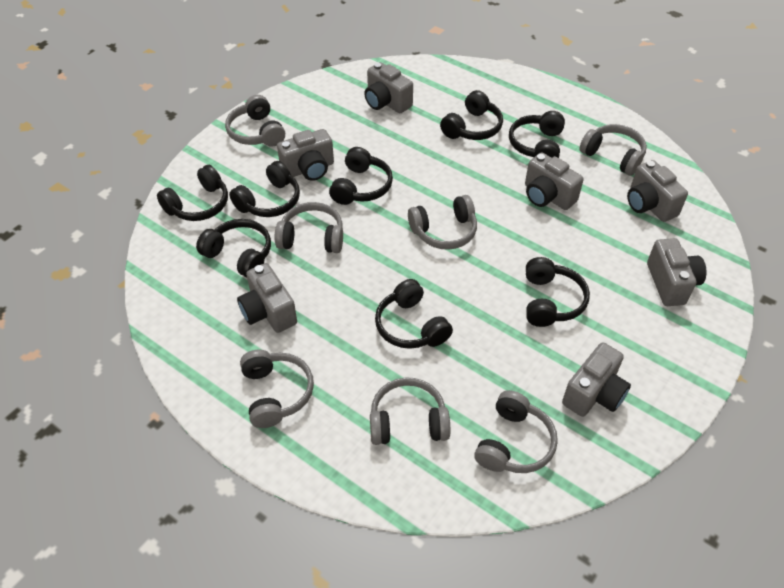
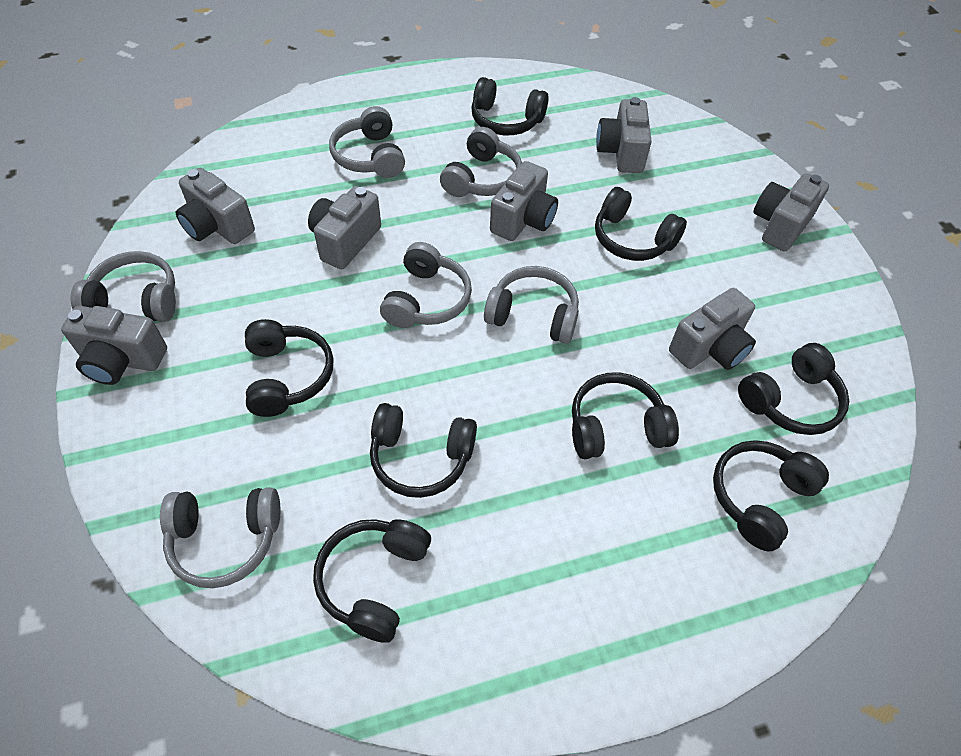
grey headphones: [225,95,285,147] [240,350,314,428] [275,202,343,253] [370,377,450,445] [408,195,477,250] [474,390,558,473] [579,124,647,176] = 7 -> [71,251,176,322] [160,487,280,588] [329,106,405,178] [380,242,472,328] [440,127,522,197] [484,266,579,344] = 6

